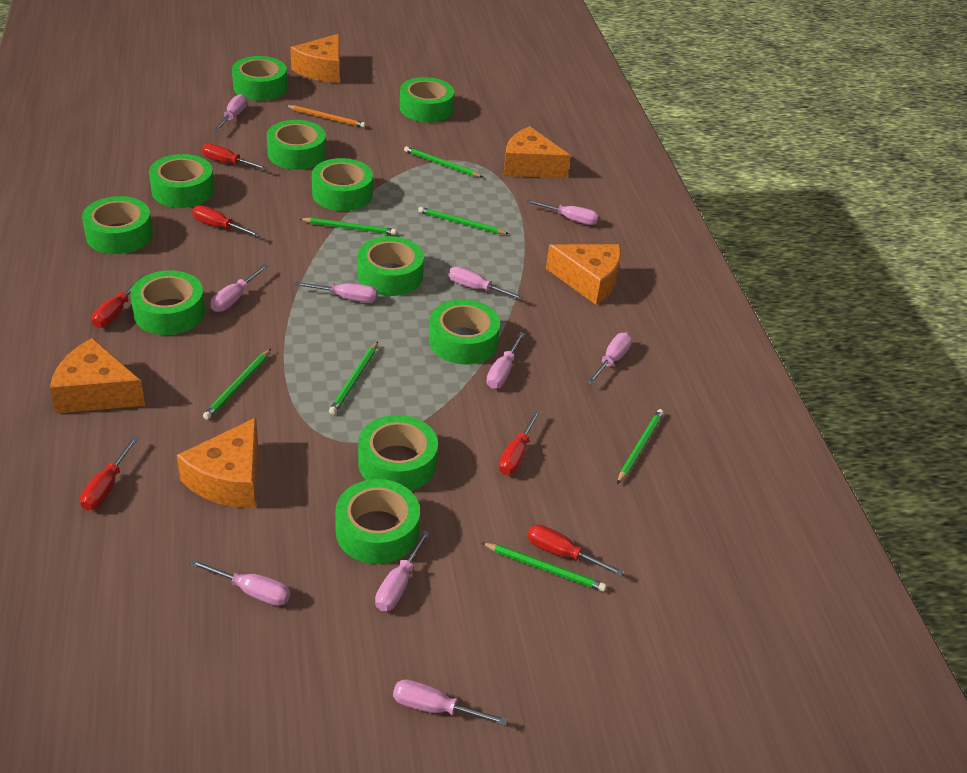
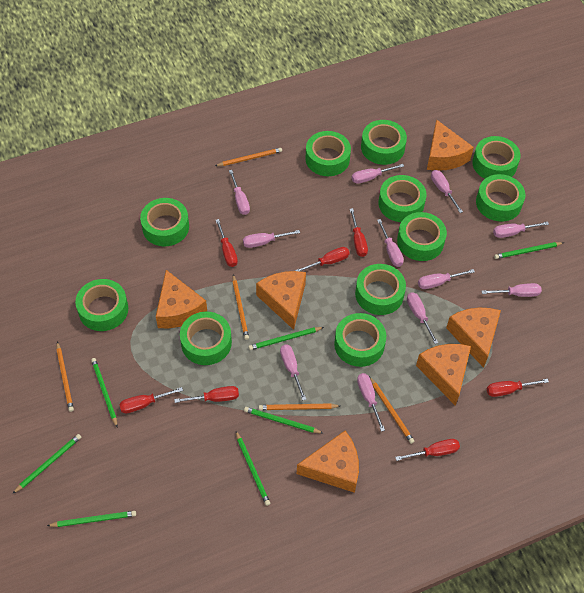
orange cheese: [50,338,145,413] [177,418,258,508] [290,34,340,83] [504,126,571,178] [546,244,621,305] = 5 -> [156,270,207,328] [256,271,306,330] [297,430,359,493] [416,344,471,406] [427,119,474,171] [446,308,501,368] = 6
orange pencil: [286,105,366,128] = 1 -> [56,342,74,412] [215,148,282,166] [232,274,249,340] [259,403,340,410] [370,377,414,444] = 5
pink screwdriver: [190,559,290,606] [210,264,268,312] [214,94,247,131] [295,282,377,302] [375,530,430,611] [393,679,508,726] [449,266,524,300] [486,332,525,388] [527,200,599,225] [587,332,632,384] = 10 -> [229,170,250,215] [243,230,300,248] [280,345,306,400] [352,164,404,184] [357,373,385,431] [377,219,404,267] [407,293,438,344] [418,269,475,289] [431,170,463,213] [482,283,542,297] [493,222,549,238] = 11
red screwdriver: [80,436,138,511] [92,275,146,328] [192,205,261,237] [202,143,268,170] [499,410,541,475] [527,524,624,576] = 6 -> [119,387,183,413] [174,386,239,403] [216,219,238,267] [295,247,350,272] [350,208,368,257] [395,439,460,461] [487,379,549,397] = 7

